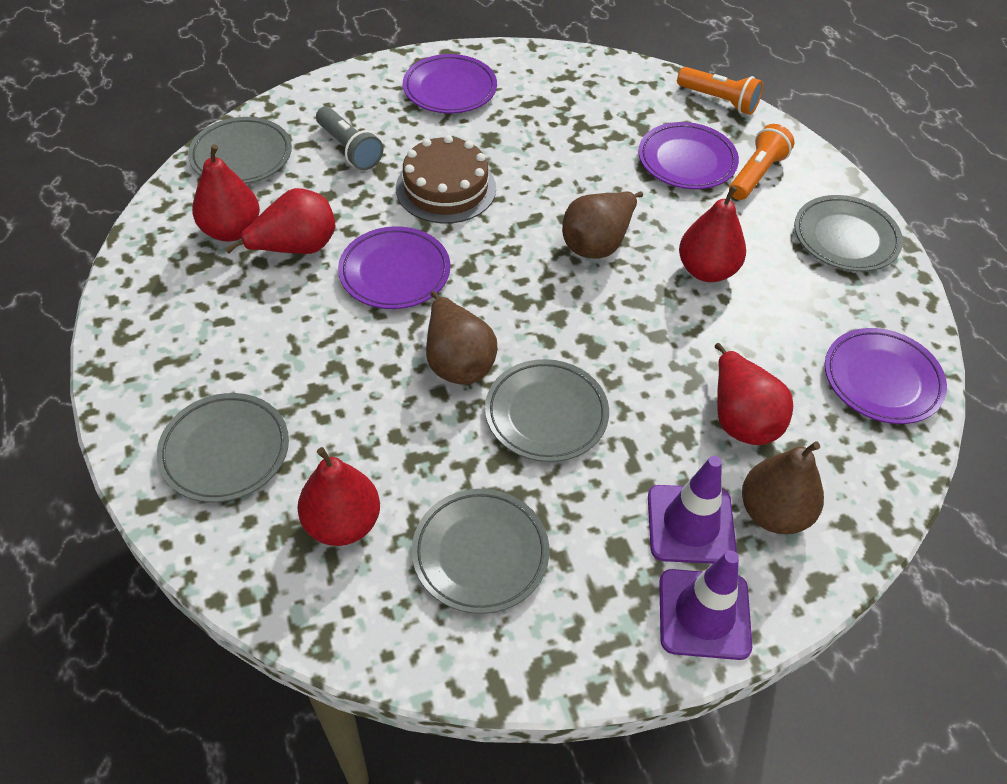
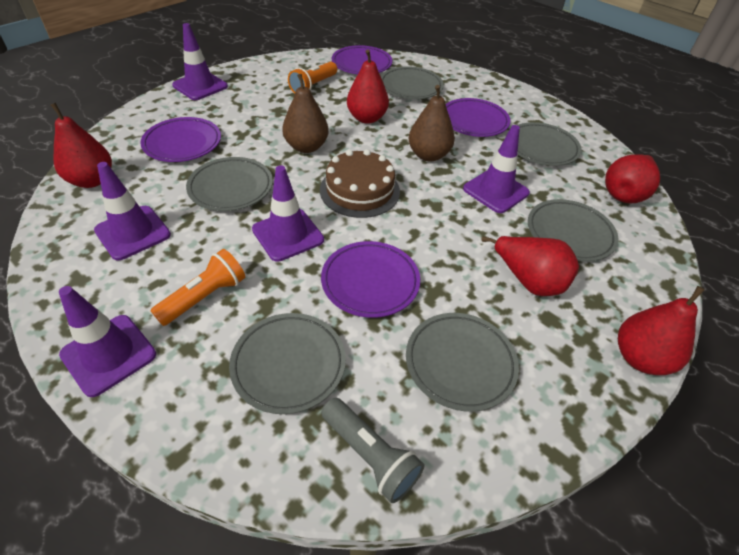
brown pear: [426,291,497,384] [562,191,643,259] [742,441,824,534] = 3 -> [282,74,329,153] [408,85,455,162] = 2
grey plate: [157,393,289,503] [188,117,292,184] [412,489,549,614] [485,359,609,462] [794,195,903,272] = 5 -> [186,157,273,211] [229,313,346,414] [381,66,444,99] [406,313,519,412] [517,122,582,166] [528,199,618,262] = 6
purple traffic cone: [648,456,737,564] [659,551,752,660] = 2 -> [59,286,156,397] [94,162,171,260] [172,23,228,100] [252,165,324,262] [463,125,530,213] = 5

